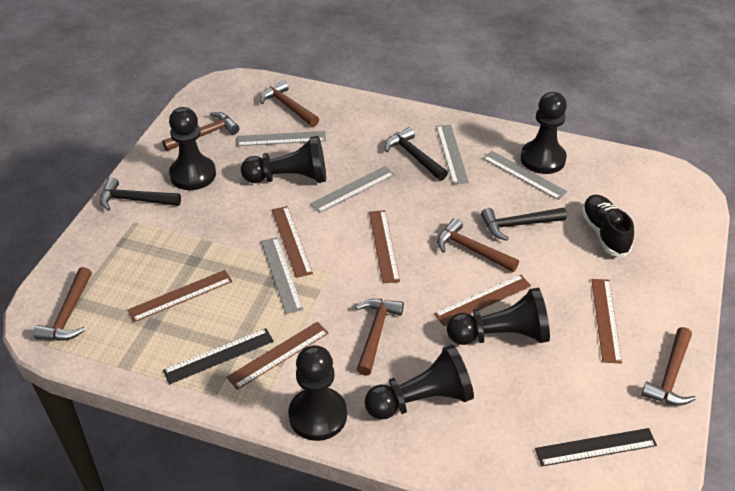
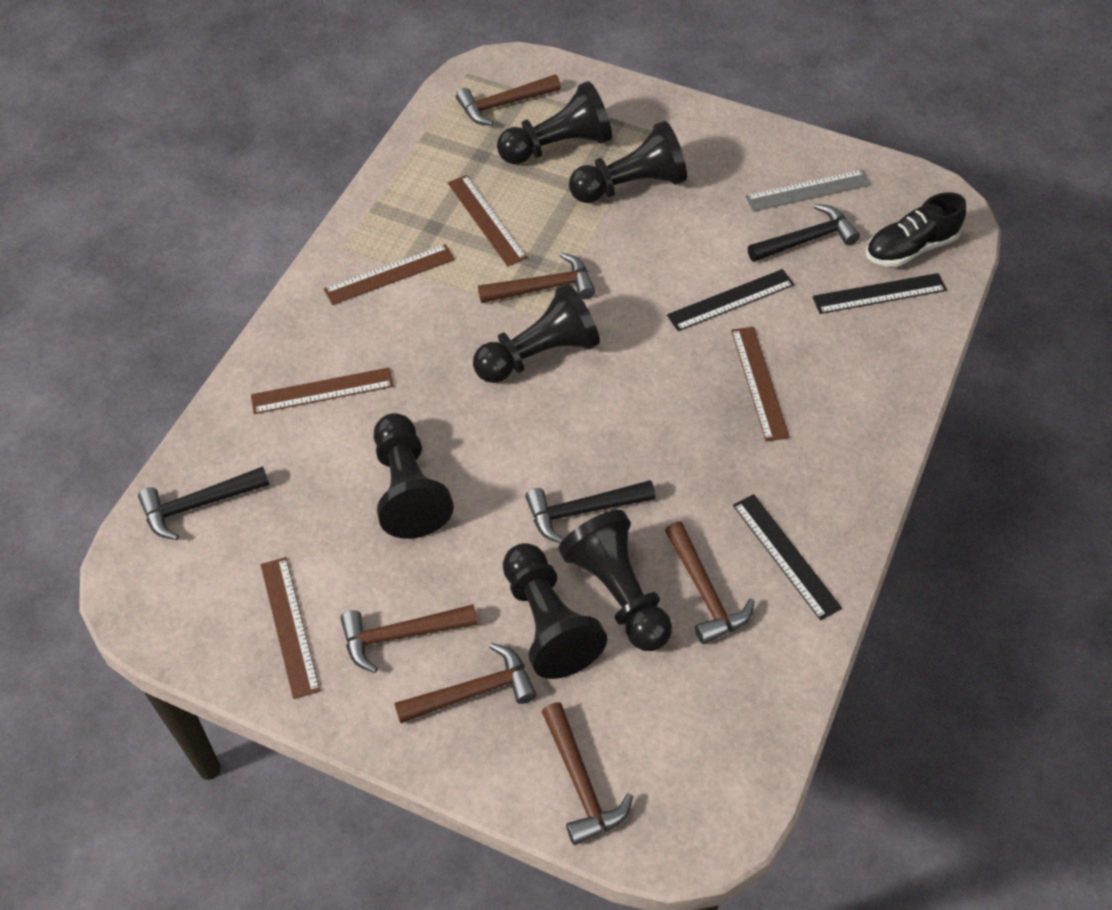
black ruler: [163,328,274,384] [535,428,657,466] = 2 -> [667,269,794,331] [733,494,842,621] [812,273,947,314] = 3
brown ruler: [128,270,232,322] [227,322,328,390] [272,206,313,278] [369,210,400,283] [434,274,531,326] [591,279,622,364] = 6 -> [251,367,394,414] [261,557,320,699] [324,244,455,305] [448,175,527,266] [731,327,790,442] = 5
grey ruler: [237,131,326,146] [261,237,303,314] [310,166,395,213] [436,125,469,184] [483,151,567,200] = 5 -> [745,170,871,212] = 1

